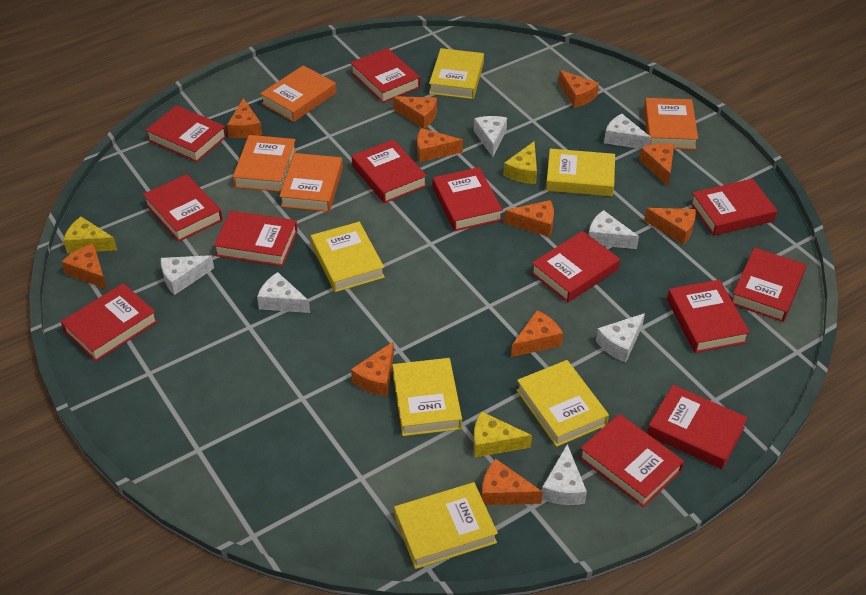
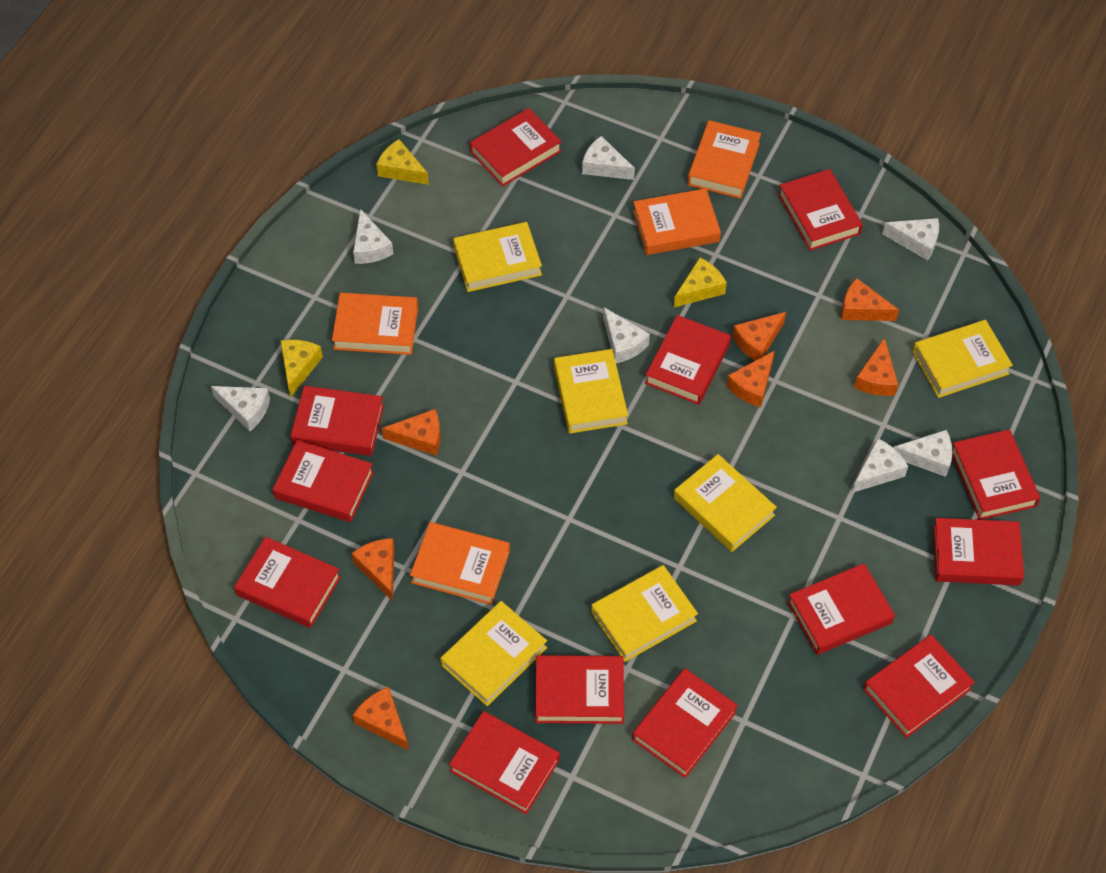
orange cheese: [62,244,107,290] [227,98,262,138] [351,342,394,396] [393,96,437,129] [417,128,463,162] [482,459,543,505] [504,200,554,237] [511,310,563,357] [558,70,599,108] [639,143,674,186] [644,208,696,245] = 11 -> [351,538,394,601] [353,687,409,750] [382,409,440,456] [726,351,775,407] [732,312,786,361] [841,278,899,321] [854,338,898,396] = 7

